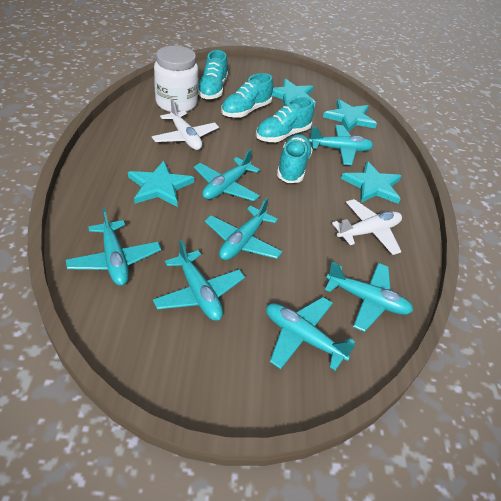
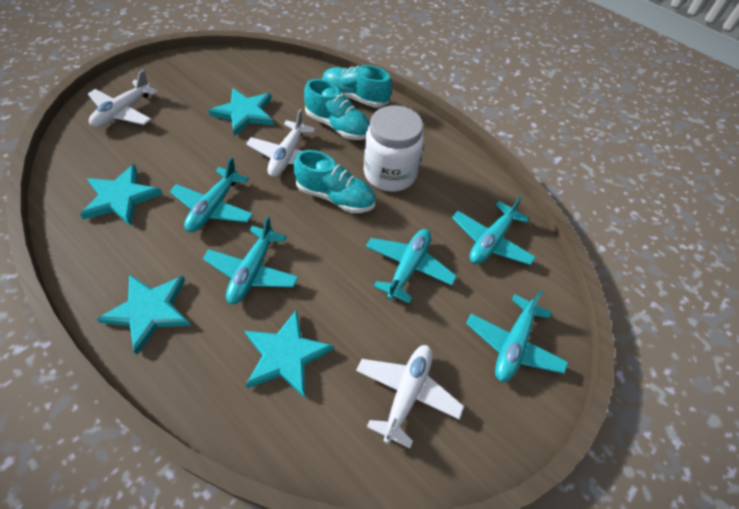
turquoise plane: [66,207,161,286] [153,240,245,321] [194,149,260,201] [205,198,283,260] [266,297,355,371] [309,125,374,165] [325,262,413,332] = 7 -> [170,157,253,232] [203,216,298,304] [366,229,456,303] [452,195,536,265] [466,289,568,382] = 5
turquoise shoe: [198,50,228,99] [221,73,273,118] [256,97,314,142] [277,134,313,183] = 4 -> [293,150,376,213] [304,79,370,140] [322,65,392,108] = 3
white plane: [152,99,219,150] [332,199,402,255] = 2 -> [88,70,158,127] [246,109,315,177] [356,345,464,449] = 3

